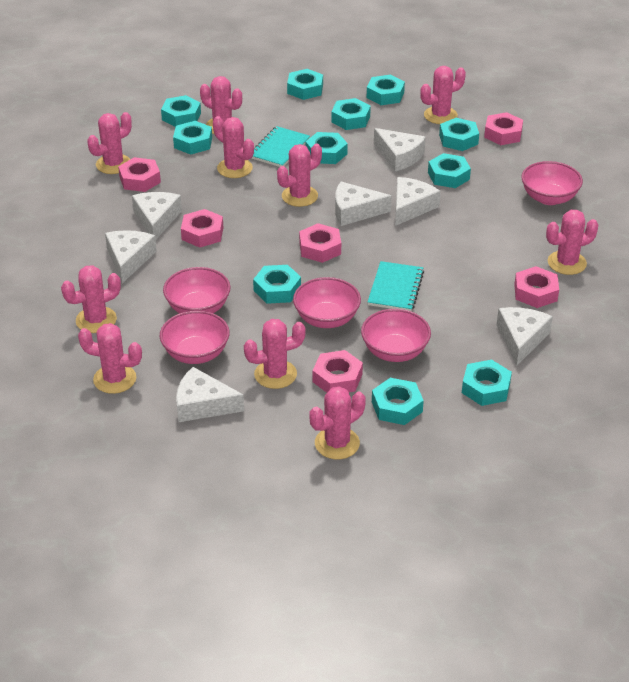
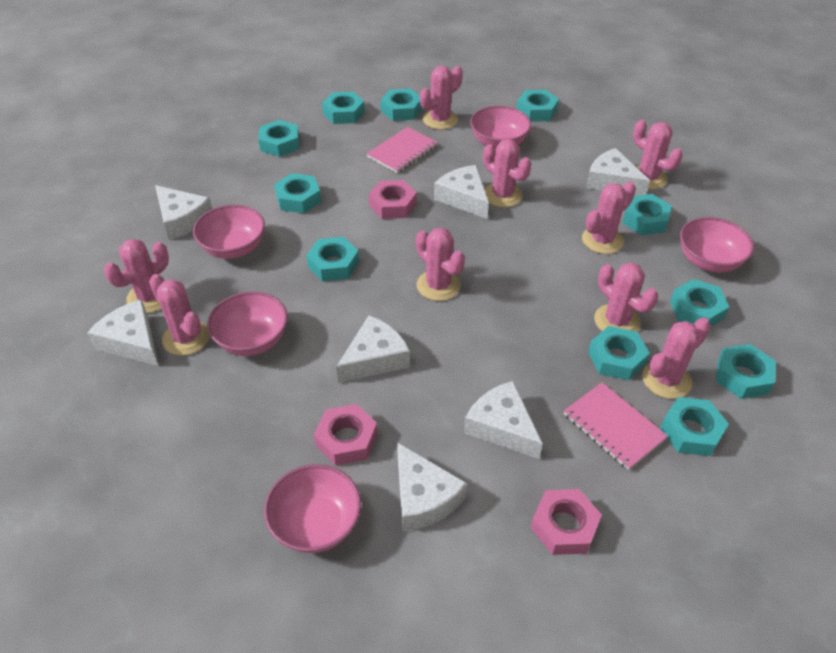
pink cactus: [61,265,121,333] [78,323,142,394] [87,112,132,174] [200,76,242,134] [213,116,254,178] [244,319,306,389] [277,144,322,207] [310,386,366,459] [420,66,466,124] [546,210,598,275] = 10 -> [104,239,169,313] [149,274,210,356] [416,227,465,301] [420,66,463,130] [483,139,531,207] [582,181,636,254] [594,263,658,332] [633,120,683,190] [642,317,711,399] = 9
pink notebook: none = 0 -> [366,127,438,173] [564,382,668,470] = 2
pink nut: [118,157,161,192] [181,209,223,248] [299,223,341,263] [313,350,363,393] [484,112,523,145] [514,266,559,308] = 6 -> [314,404,378,465] [369,180,417,219] [531,489,602,555] = 3
turquoise notebook: [251,126,310,167] [368,261,424,311] = 2 -> none = 0

